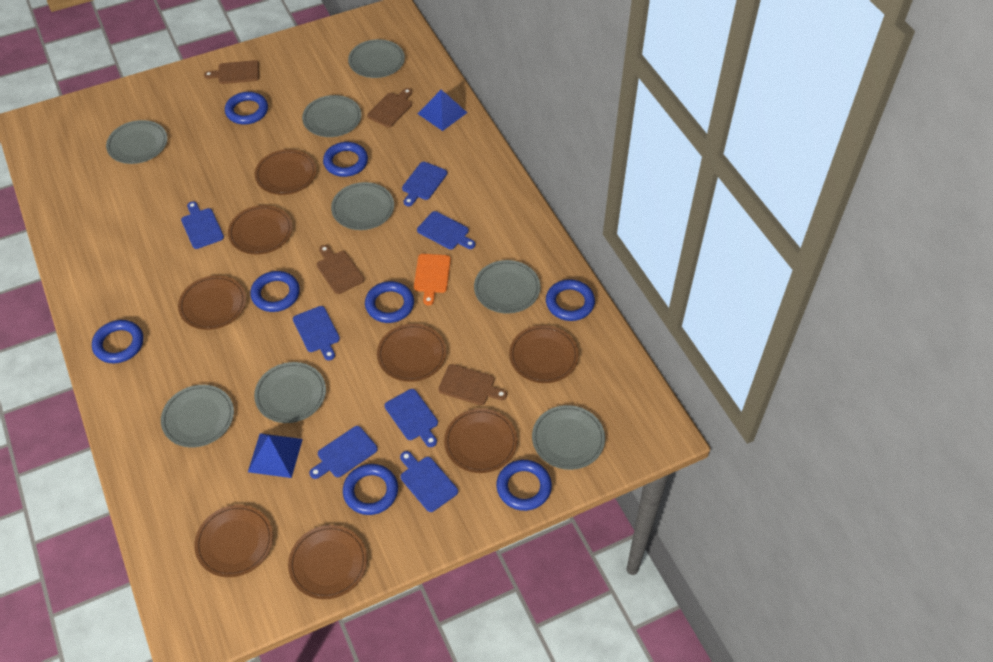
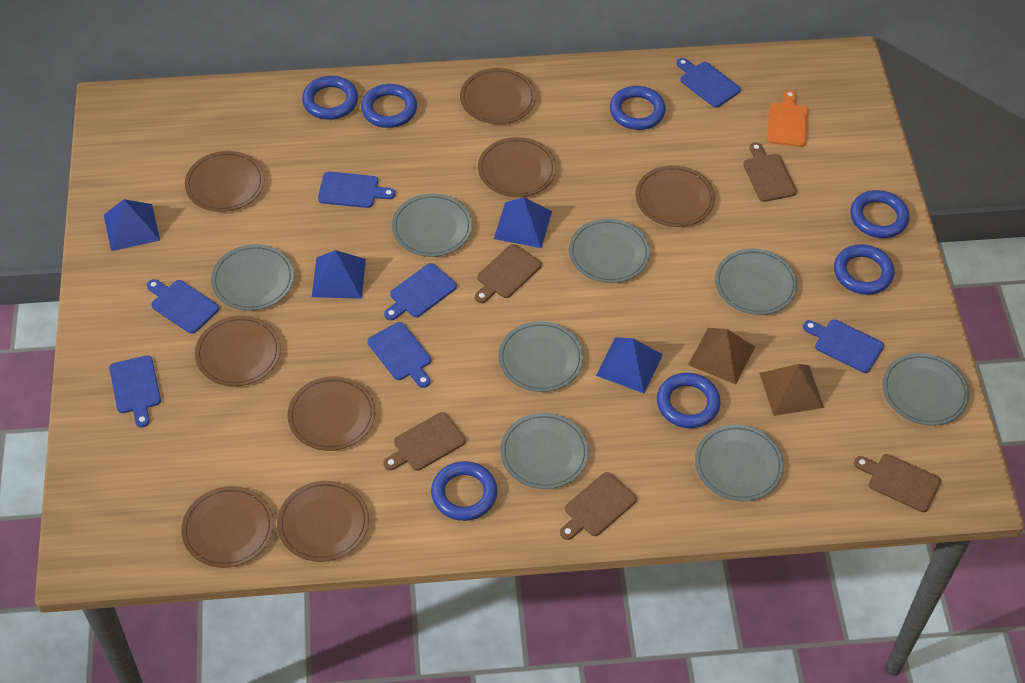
blue pyramid: [248,433,303,478] [418,89,467,131] = 2 -> [104,199,160,251] [312,250,366,299] [494,197,552,248] [596,337,663,393] = 4
blue ring: [92,320,143,363] [225,92,268,124] [250,271,300,312] [323,142,368,177] [343,464,398,515] [365,281,414,323] [496,460,552,511] [546,279,595,321] = 8 -> [302,76,358,120] [361,84,417,128] [431,461,497,521] [610,86,666,130] [657,373,721,428] [834,244,894,295] [850,190,909,238] = 7
brown cutting board: [204,60,259,84] [317,245,364,294] [367,88,412,127] [438,364,507,405] = 4 -> [383,412,466,471] [475,244,542,303] [560,472,637,540] [743,142,797,202] [854,454,941,512] = 5
brown pyramid: none = 0 -> [688,328,755,385] [759,364,824,416] = 2

